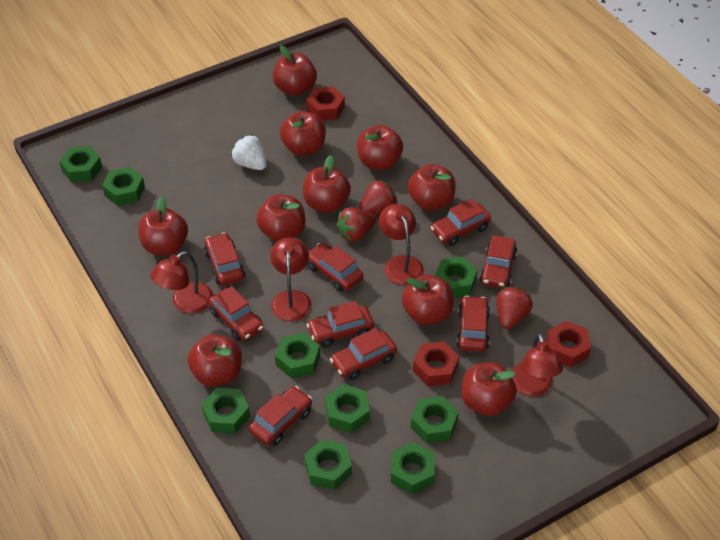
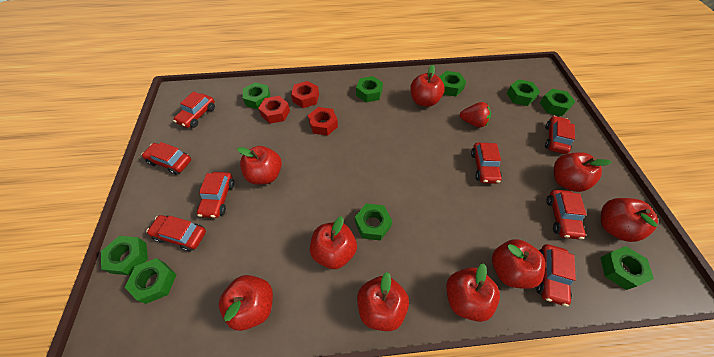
red apple: [138,196,188,255] [188,334,242,387] [256,194,305,242] [273,45,317,96] [280,111,326,156] [303,155,351,213] [357,125,403,170] [402,275,454,325] [408,164,456,211] [461,362,517,416] = 10 -> [219,275,273,331] [237,146,282,185] [310,216,357,269] [357,272,409,331] [410,65,445,107] [446,263,500,322] [492,239,545,289] [554,152,612,192] [601,198,658,242] = 9
red car: [204,232,245,285] [209,286,263,341] [249,386,312,446] [307,243,363,292] [307,301,374,348] [330,328,397,380] [431,199,491,246] [456,296,490,352] [480,235,518,288] = 9 -> [141,142,191,175] [146,215,206,251] [173,91,215,128] [197,172,234,218] [471,143,502,184] [536,244,576,307] [545,116,575,154] [546,190,587,239] = 8
red lamp: [150,251,213,314] [270,237,312,322] [379,204,424,285] [512,333,563,396] = 4 -> none = 0
red strawberry: [337,207,376,242] [359,179,398,215] [496,287,533,329] = 3 -> [460,102,491,127] = 1
white strawberry: [231,135,267,170] = 1 -> none = 0

